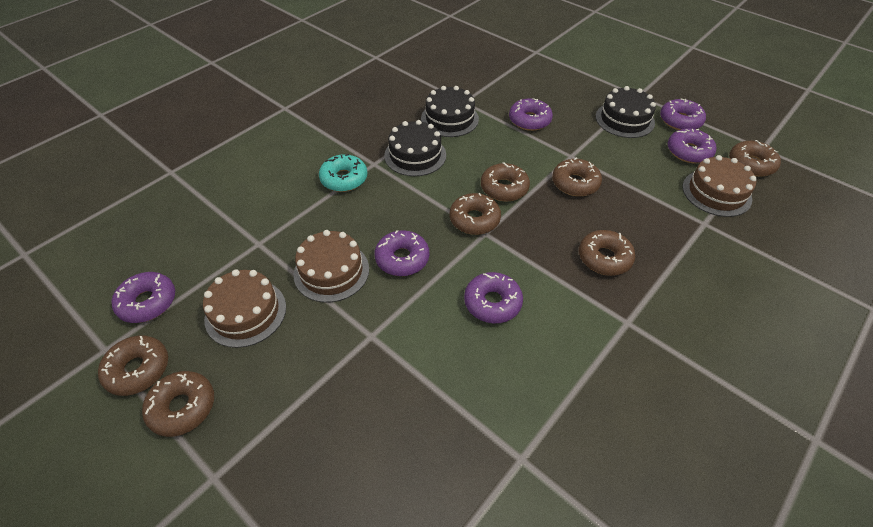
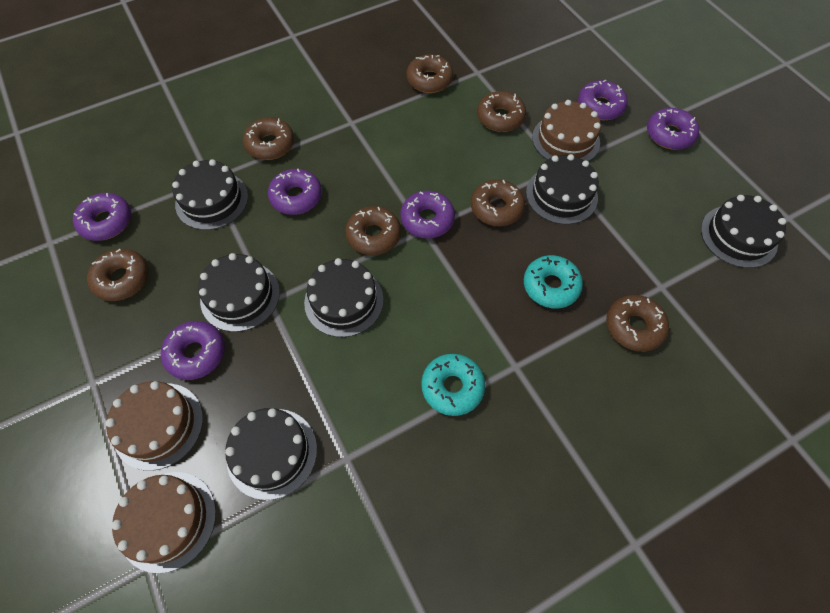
black cake: [384,120,446,176] [421,86,479,137] [596,86,656,138] = 3 -> [172,159,248,230] [198,253,280,332] [225,408,317,500] [304,258,384,337] [526,154,599,224] [701,195,786,268] = 6
turquoise donut: [319,154,367,192] = 1 -> [421,354,485,416] [524,255,583,309] = 2

